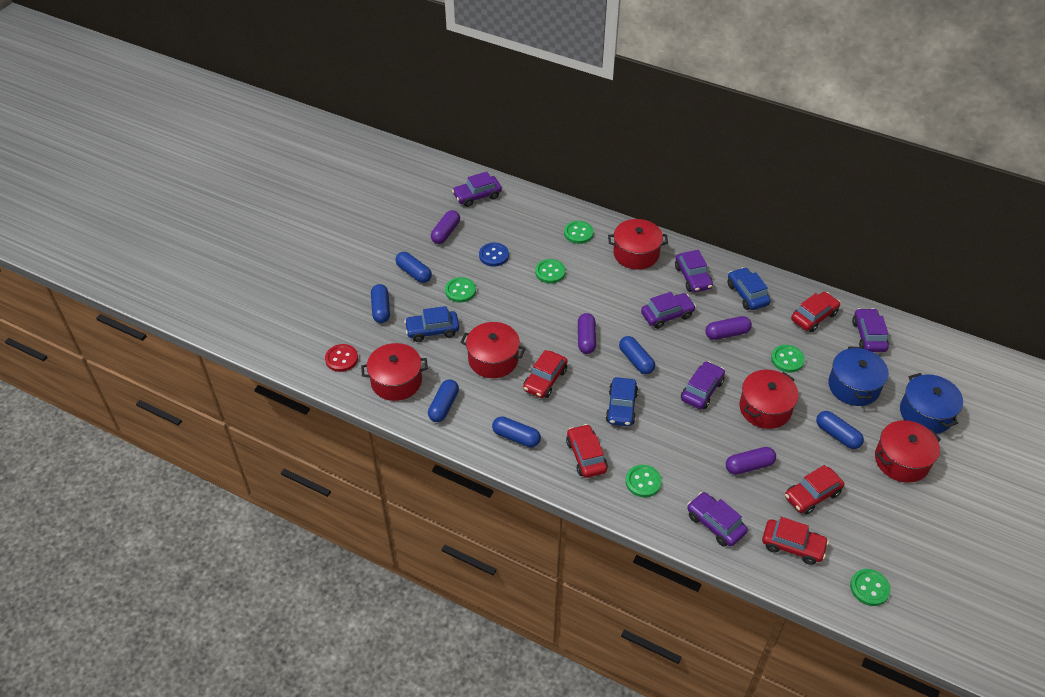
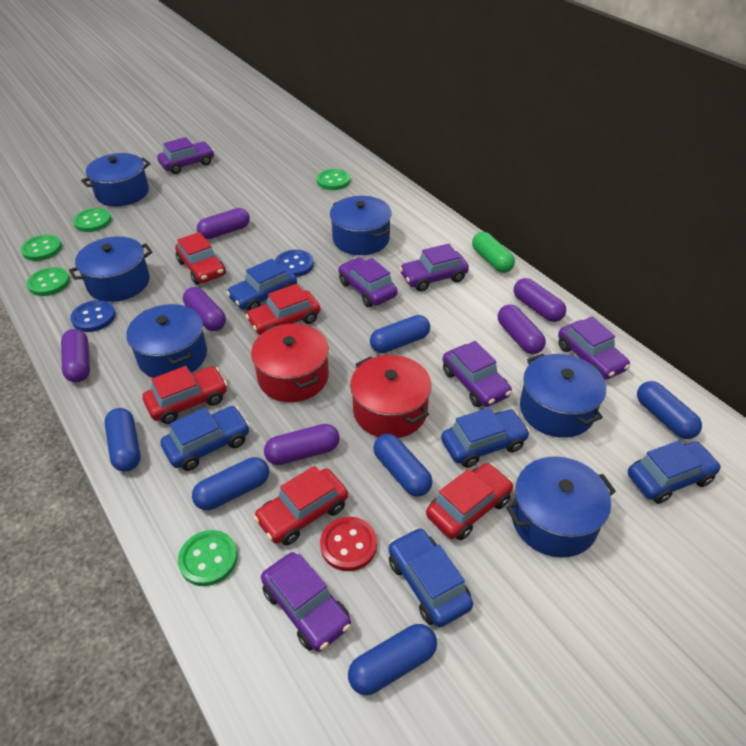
blue button: [479,243,509,267] = 1 -> [70,300,116,332] [275,250,314,277] = 2
blue car: [404,306,459,342] [606,377,638,426] [728,267,771,310] = 3 -> [160,406,250,471] [226,259,297,311] [389,527,473,627] [441,408,530,468] [628,440,721,504] = 5
blue pot: [828,346,889,406] [900,373,963,434] = 2 -> [69,236,152,302] [81,153,150,206] [126,304,207,378] [330,196,392,255] [506,456,616,558] [520,353,606,438] = 6
green button: [445,277,476,303] [535,259,566,284] [564,221,594,244] [626,465,662,497] [771,345,805,373] [850,569,891,606] = 6 -> [21,235,62,261] [27,267,70,296] [73,208,112,232] [178,530,238,586] [317,169,350,190] = 5
green capsule: none = 0 -> [472,232,515,273] = 1
purple capsule: [431,210,460,244] [578,313,596,354] [705,316,752,340] [726,447,776,475] = 4 -> [61,329,90,382] [183,287,226,331] [197,208,250,239] [264,424,340,465] [498,304,546,354] [514,278,566,322] = 6
red pot: [361,343,428,401] [461,322,526,378] [608,219,668,270] [739,370,799,429] [875,420,941,483] = 5 -> [251,324,329,402] [350,355,431,438] = 2

